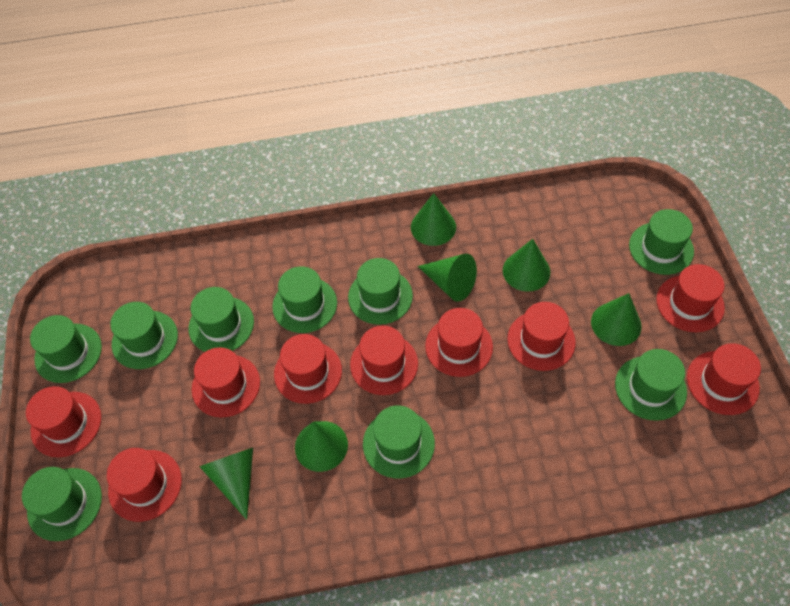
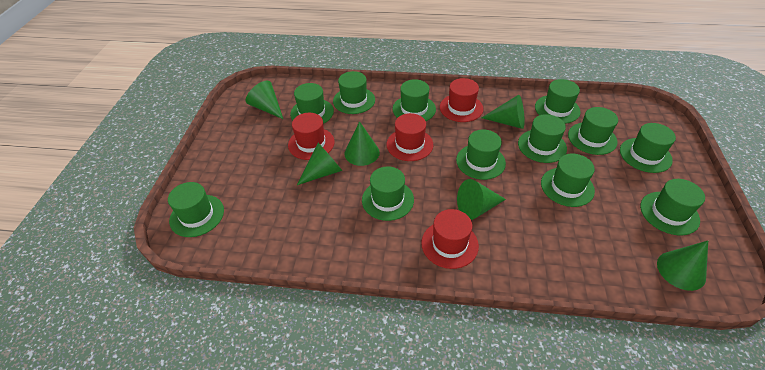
green hat: [22,467,102,541] [30,315,102,383] [110,302,178,369] [188,287,254,352] [272,266,337,333] [348,258,413,325] [363,405,435,478] [615,349,687,421] [629,209,694,275] = 9 -> [168,182,224,237] [290,83,334,124] [333,71,375,114] [362,167,414,221] [392,79,436,121] [456,130,506,180] [518,114,567,163] [535,79,581,124] [541,154,595,207] [568,107,618,155] [620,123,676,173] [640,179,705,235] = 12
red hat: [26,386,101,457] [107,448,182,522] [192,347,260,417] [274,334,342,404] [350,326,418,395] [425,308,493,377] [507,302,576,371] [656,264,725,332] [687,343,761,415] = 9 -> [288,113,335,160] [387,113,433,161] [421,209,479,269] [440,78,483,122] = 4

